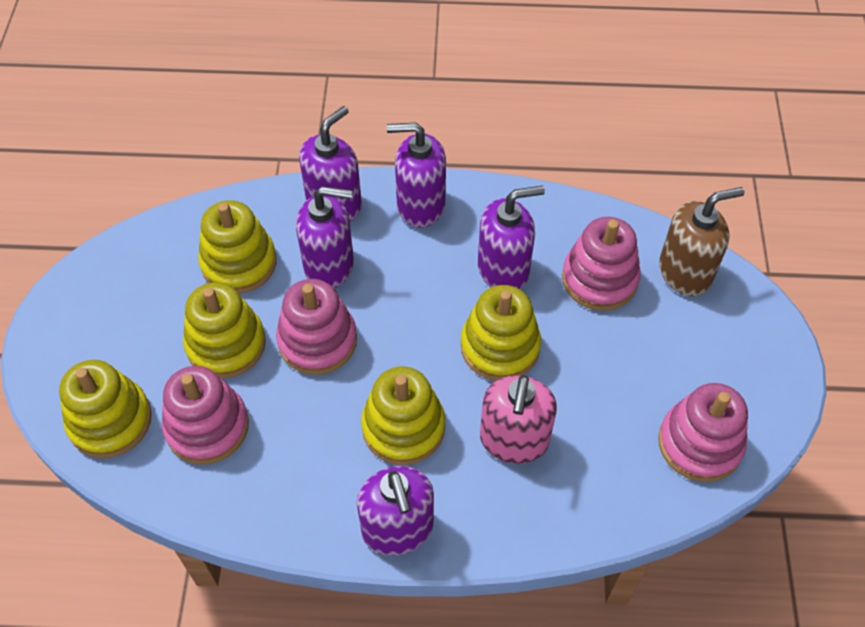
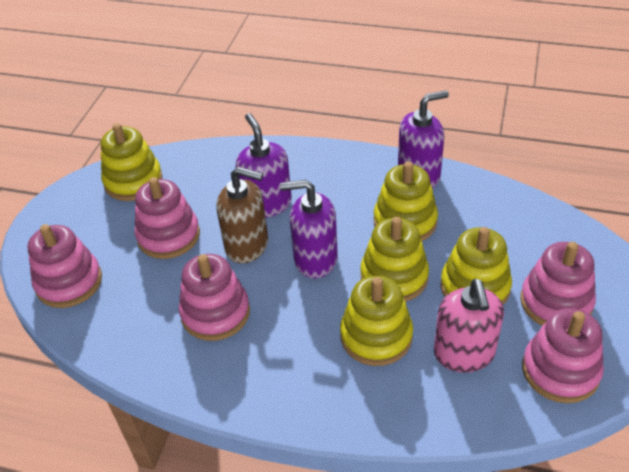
pink stacking toy: [162,366,249,464] [276,279,357,375] [562,217,641,311] [658,383,748,482] = 4 -> [27,224,102,308] [135,177,200,259] [179,254,250,341] [520,242,596,326] [522,308,604,403] = 5
purple soap dispenser: [296,186,354,288] [299,106,362,221] [357,466,434,555] [387,122,446,228] [478,186,545,289] = 5 -> [235,113,292,218] [280,180,338,278] [398,90,449,188] = 3

